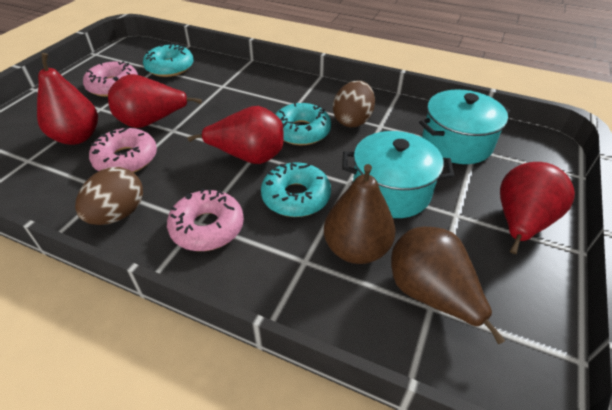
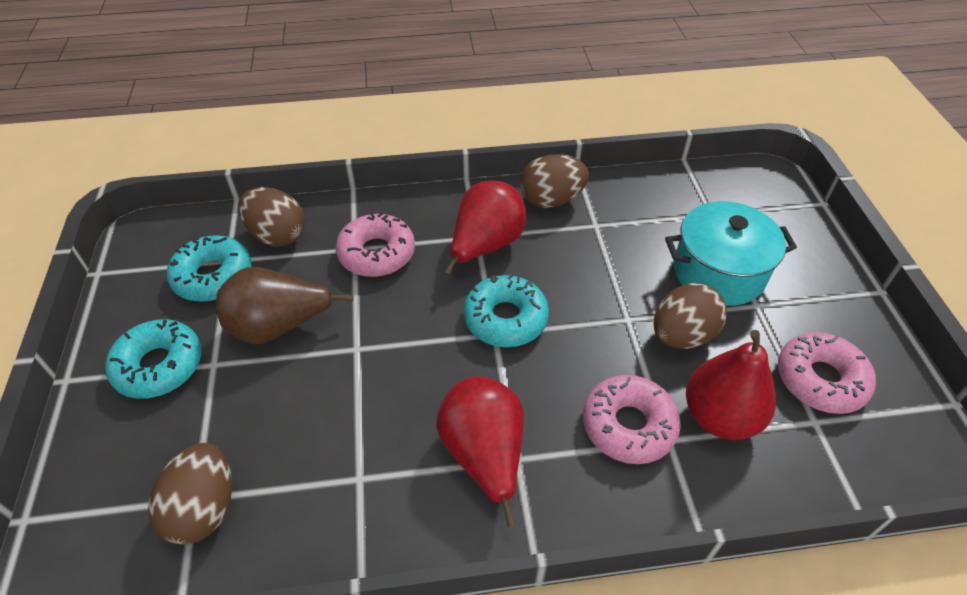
brown egg: [75,167,143,225] [333,80,375,128] = 2 -> [148,443,232,545] [238,187,305,246] [520,154,589,208] [654,283,727,349] = 4
brown pear: [324,164,396,264] [391,227,505,344] = 2 -> [216,267,354,345] = 1
red pear: [37,53,98,145] [108,74,202,128] [187,106,284,164] [500,162,575,254] = 4 -> [436,376,524,527] [444,181,526,276] [686,330,776,440] = 3
turquoise pot: [342,131,454,218] [419,90,510,164] = 2 -> [665,201,797,306] = 1

